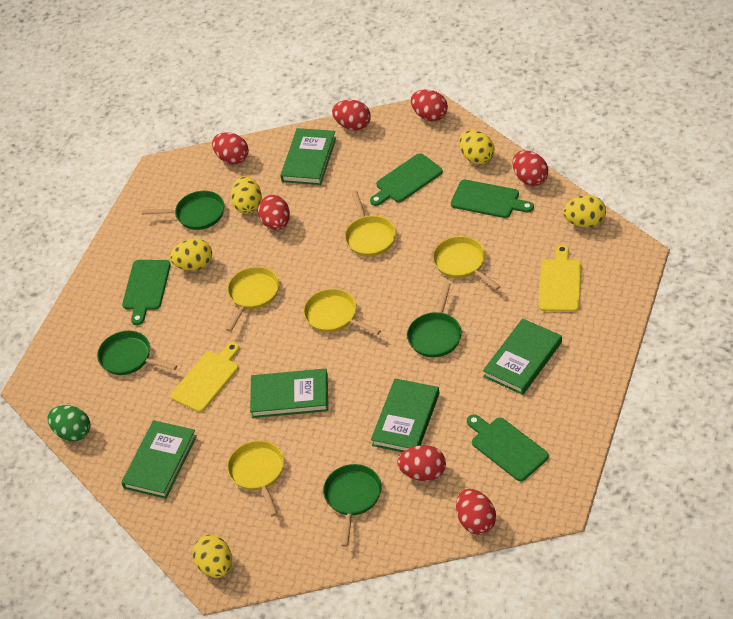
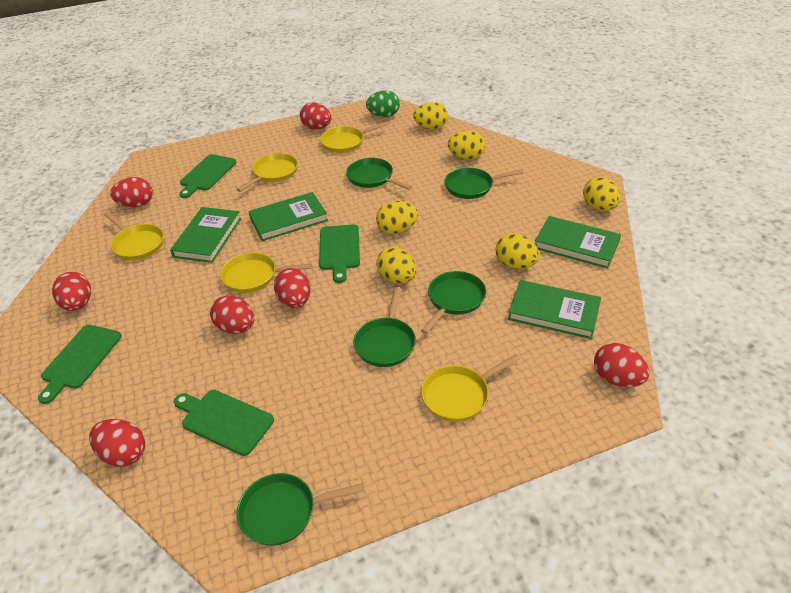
green book: [121,420,197,499] [250,369,328,418] [280,128,336,185] [371,379,439,452] [483,318,562,395] = 5 -> [170,207,241,263] [248,192,328,241] [508,280,601,339] [535,216,621,269] = 4
green pan: [97,331,178,375] [142,191,225,230] [323,464,381,547] [407,283,462,358] = 4 -> [237,473,364,546] [346,158,412,190] [353,287,416,367] [421,271,486,334] [444,168,524,199] = 5
yellow cutting board: [171,342,239,412] [539,245,581,312] = 2 -> none = 0
yellow egg: [170,238,212,271] [192,535,232,578] [231,176,262,214] [459,130,494,165] [563,195,606,227] = 5 -> [376,201,418,234] [376,247,416,284] [413,102,448,129] [448,131,485,160] [495,233,539,269] [583,177,621,211] = 6

